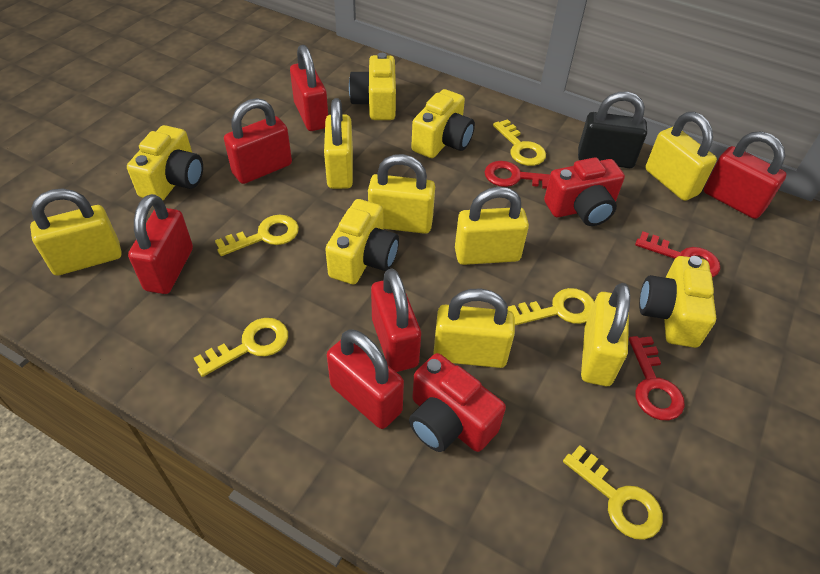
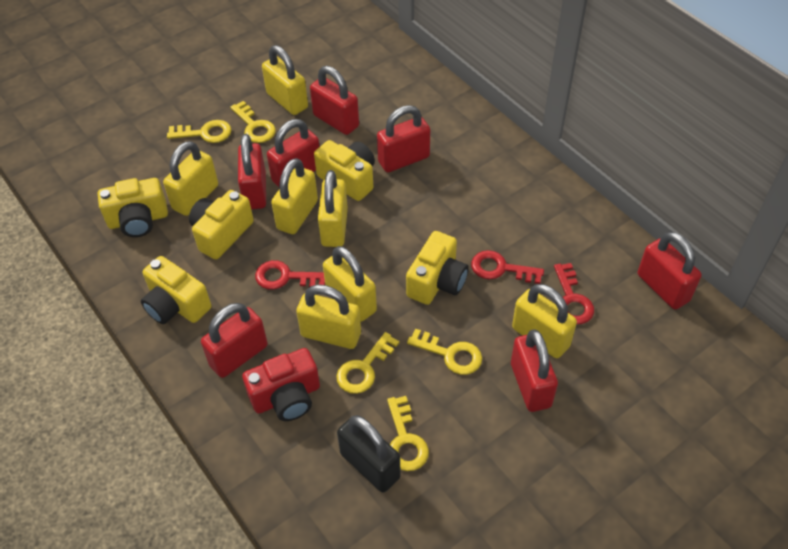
red camera: [409,353,506,452] [544,157,625,226] = 2 -> [242,348,320,421] = 1
red padlock: [128,194,193,294] [224,98,292,184] [290,45,328,131] [327,329,404,429] [371,269,421,372] [704,131,786,219] = 6 -> [201,303,268,378] [238,134,266,209] [267,119,320,187] [310,66,359,135] [377,105,430,172] [511,330,558,412] [638,232,702,310] = 7

